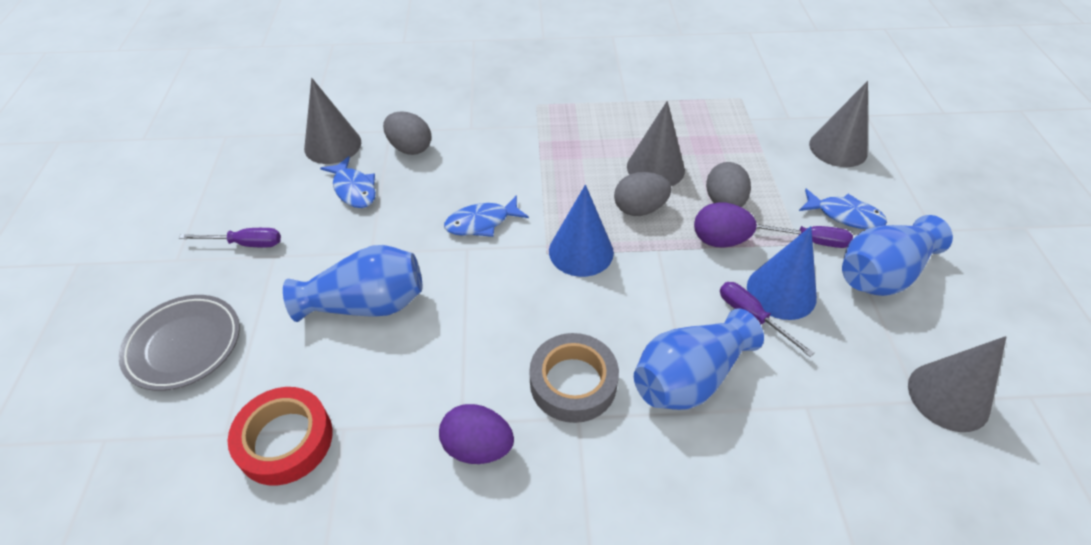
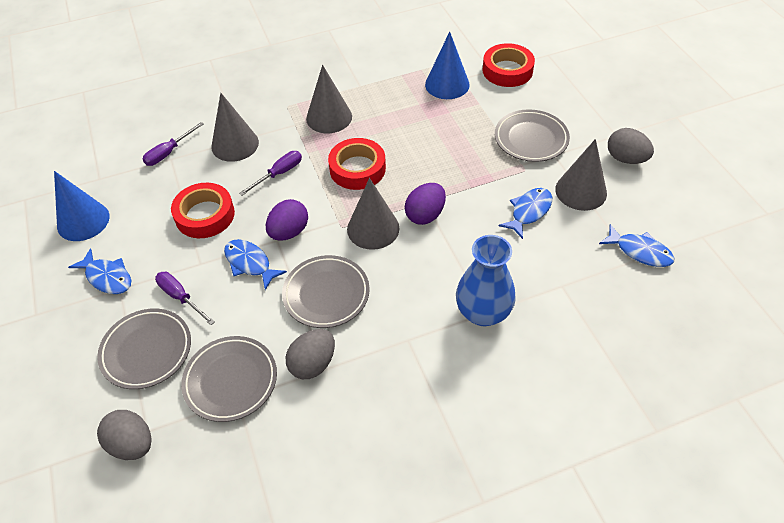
blue fish: [320,156,376,208] [444,195,529,237] [799,189,887,229] = 3 -> [68,248,132,294] [224,239,287,290] [499,188,552,239] [599,224,674,267] = 4
blue vase: [283,245,423,322] [634,308,764,410] [842,215,953,296] = 3 -> [456,235,516,326] = 1
grey plate: [118,295,240,391] = 1 -> [97,309,191,389] [181,336,277,422] [282,255,370,328] [495,109,570,162] = 4
grey tape: [529,333,619,423] = 1 -> none = 0
red tape: [228,387,333,486] = 1 -> [171,183,235,238] [328,138,386,190] [482,43,535,87] = 3

